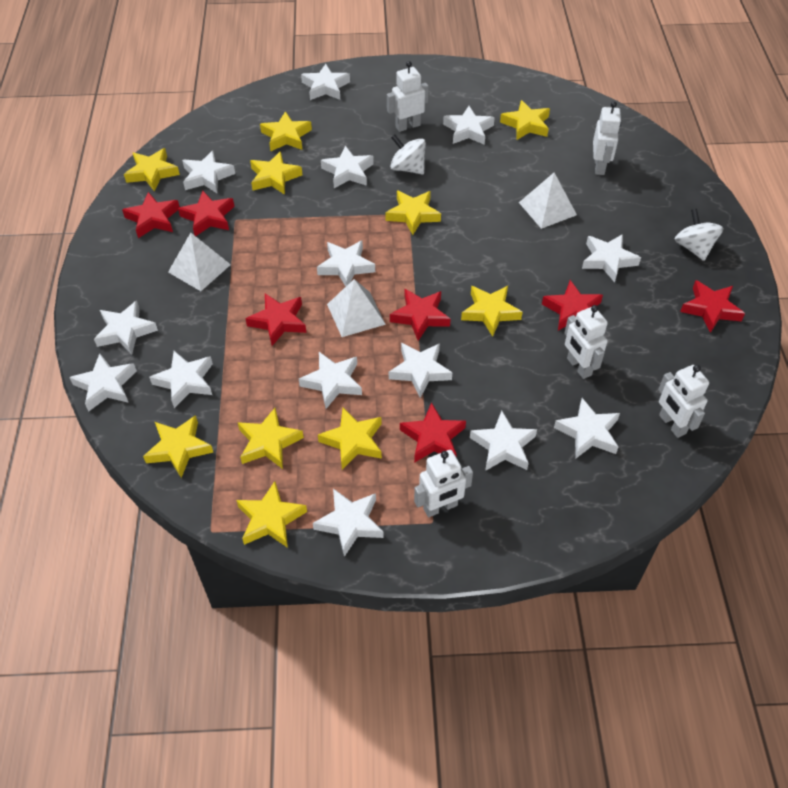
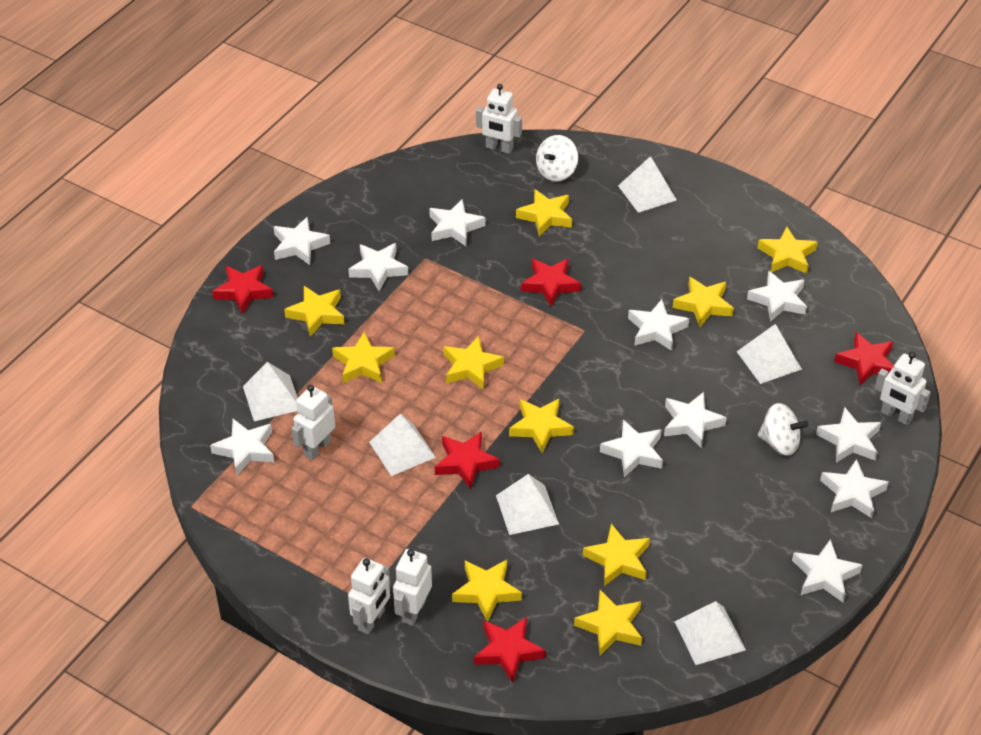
red star: [122,192,179,238] [178,191,234,236] [245,294,306,346] [390,289,451,341] [400,402,466,463] [542,280,603,331] [680,280,745,333] = 7 -> [212,265,274,314] [435,431,500,489] [474,617,546,683] [521,258,581,307] [834,332,894,386] = 5
white pyramid: [168,233,231,291] [327,279,386,337] [519,173,577,229] = 3 -> [243,362,298,421] [369,413,436,476] [496,474,559,535] [618,156,677,213] [674,601,746,665] [737,324,802,384] = 6
white star: [69,353,137,412] [94,301,158,355] [149,351,213,408] [182,150,235,193] [299,352,362,409] [301,64,350,100] [313,489,384,557] [317,241,375,286] [321,146,374,188] [389,343,452,398] [443,106,495,145] [470,411,537,471] [554,398,620,458] [582,234,641,282] = 14 -> [210,419,275,476] [273,217,330,265] [348,243,408,291] [429,199,486,247] [600,420,663,478] [628,299,689,351] [664,392,727,449] [747,271,807,322] [792,539,862,603] [816,407,881,463] [820,459,889,518] = 11

